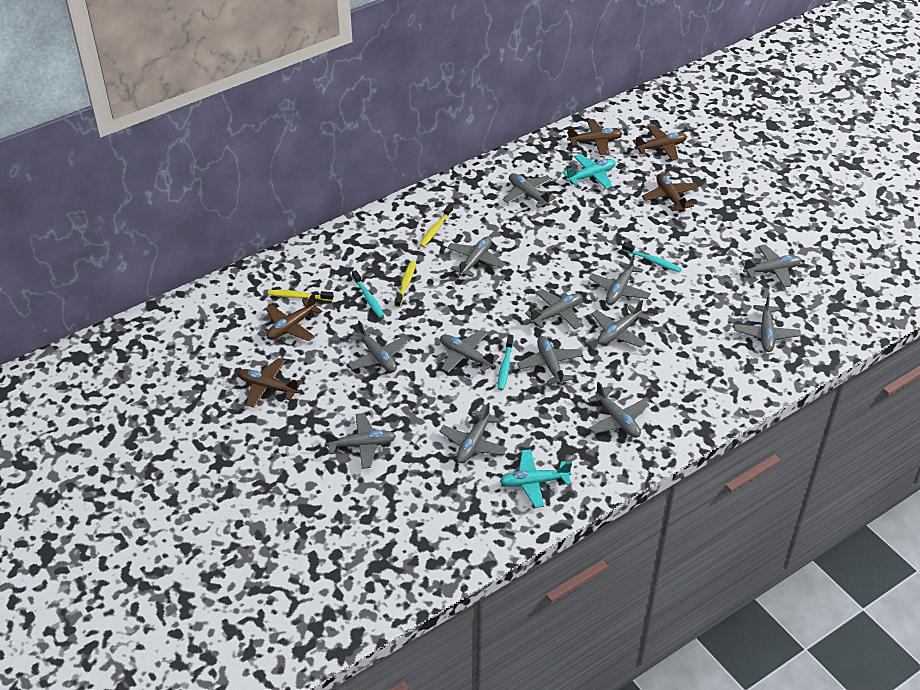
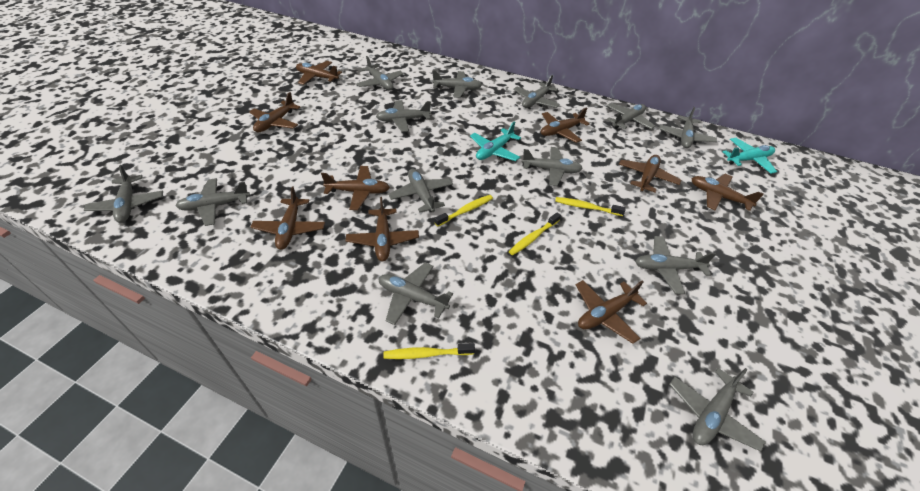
brown plane: [238,358,302,408] [266,294,322,341] [567,119,623,155] [633,125,687,160] [642,173,699,212] = 5 -> [249,92,300,132] [251,187,325,250] [296,61,342,85] [321,166,390,210] [346,197,419,261] [541,108,590,143] [576,280,647,344] [619,155,681,192] [691,174,764,211] = 9
turquoise toothbrush: [352,270,384,318] [498,335,514,390] [622,242,682,272] = 3 -> none = 0
yellow toothbrush: [268,290,333,301] [395,261,416,308] [419,204,453,247] = 3 -> [384,343,475,359] [435,195,493,227] [509,213,561,255] [555,197,626,216] = 4

